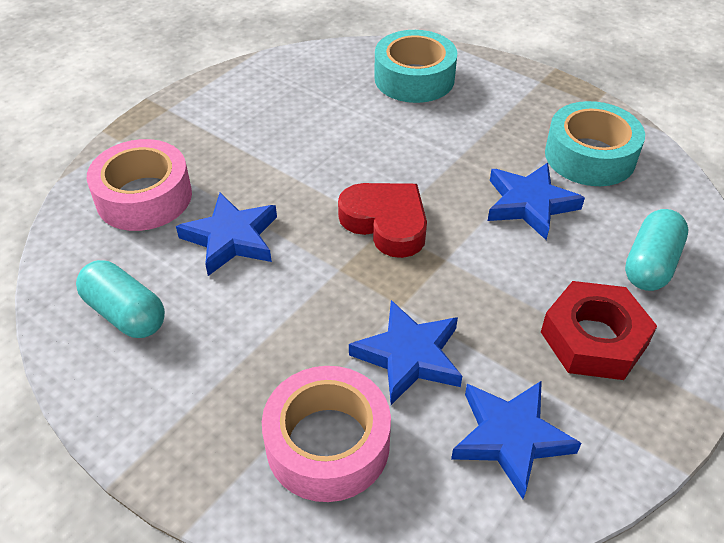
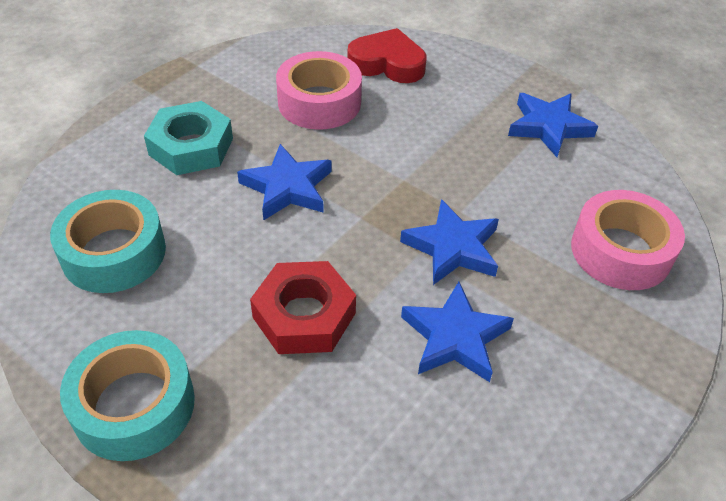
turquoise capsule: [76,260,165,338] [625,209,688,291] = 2 -> none = 0
turquoise nut: none = 0 -> [144,101,233,175] = 1

